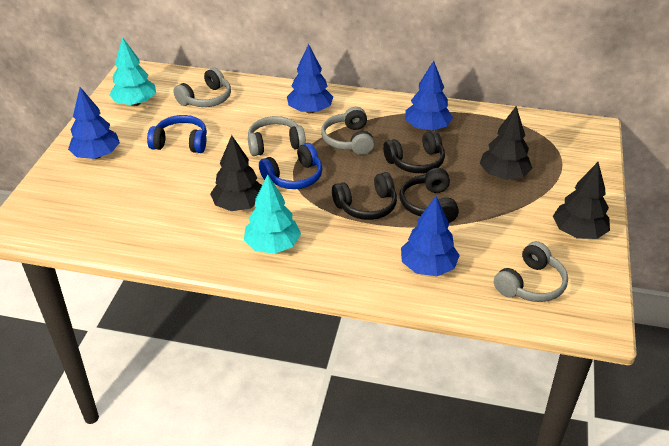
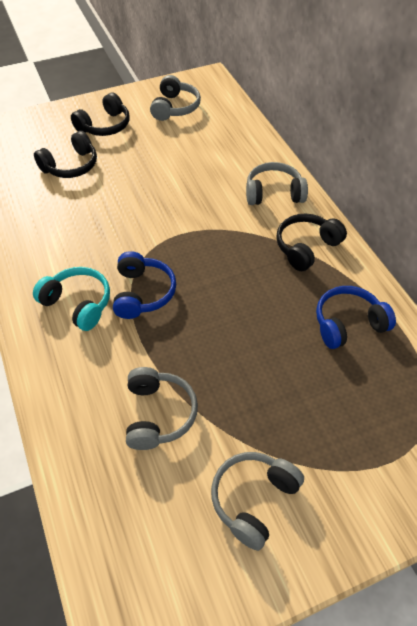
black tree: [210,135,262,211] [480,106,532,180] [553,162,610,239] = 3 -> none = 0
blue tree: [68,87,120,159] [287,44,333,114] [401,196,460,276] [405,61,453,131] = 4 -> none = 0
turquoise headphones: none = 0 -> [33,267,110,331] = 1
turquoise tree: [109,37,156,106] [244,175,301,254] = 2 -> none = 0

